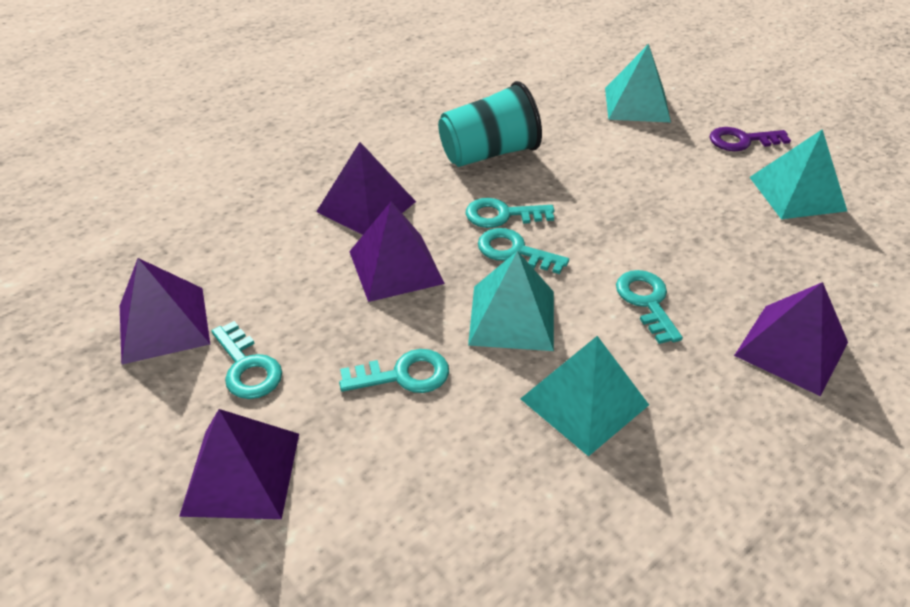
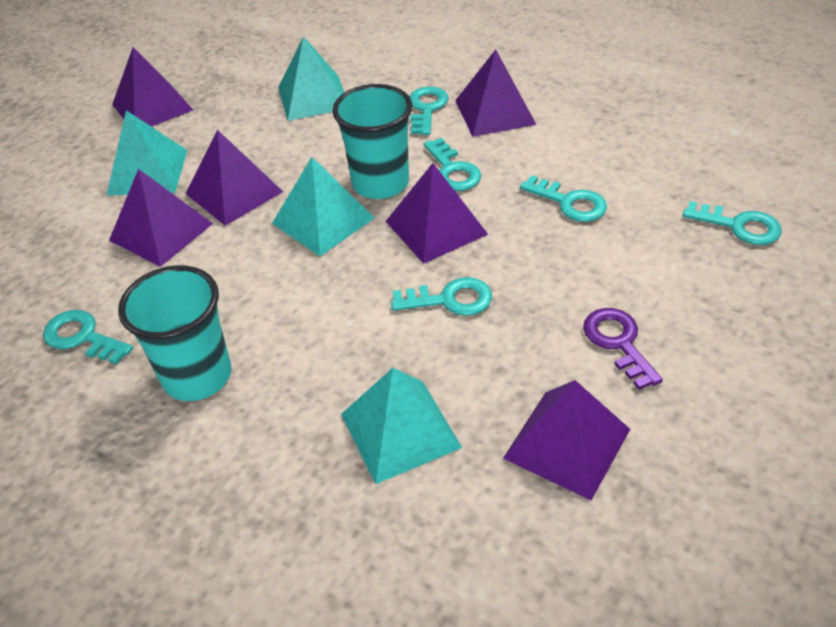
purple pyramid: [120,258,210,365] [179,409,299,519] [316,142,416,235] [349,201,445,302] [734,282,848,396] = 5 -> [109,169,213,267] [112,47,193,127] [186,130,283,226] [386,163,488,264] [455,50,536,137] [503,380,630,500] = 6
turquoise cup: [438,81,542,167] = 1 -> [118,265,231,401] [332,84,413,199] = 2
turquoise key: [211,321,282,399] [339,349,449,393] [465,198,554,228] [478,228,569,274] [616,270,683,344] = 5 -> [43,310,133,365] [391,277,492,316] [409,86,448,135] [424,138,481,191] [520,175,607,222] [683,201,782,245] = 6

